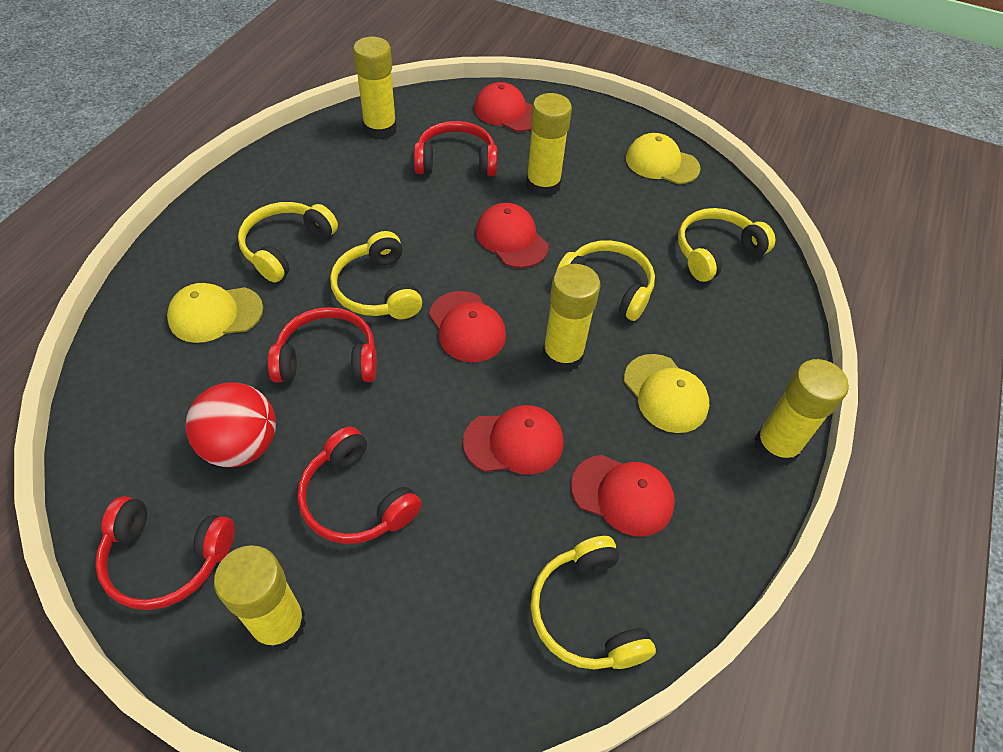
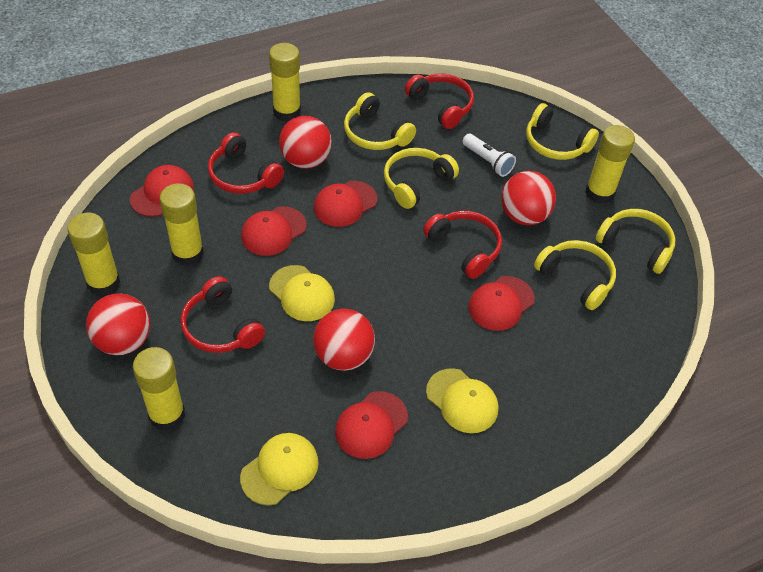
red ball: [186,382,276,467] = 1 -> [86,293,150,355] [279,116,332,169] [313,309,375,371] [501,171,556,225] = 4
white flashlight: none = 0 -> [462,134,516,177] = 1

